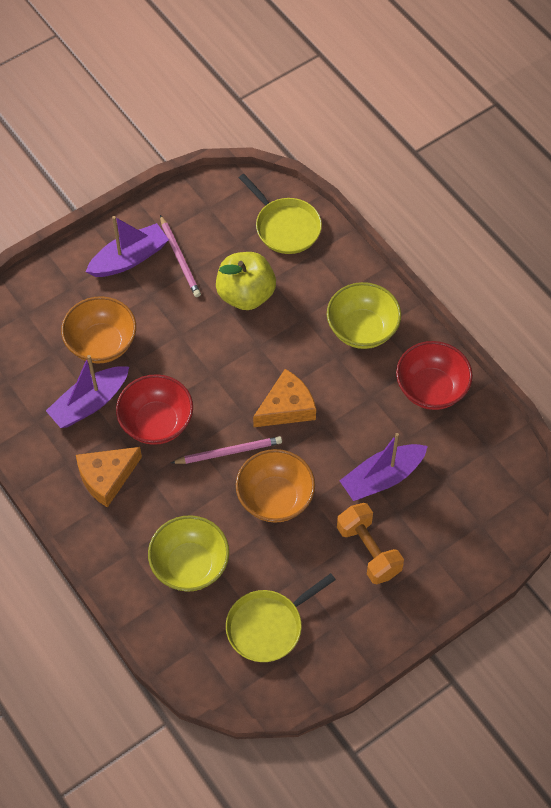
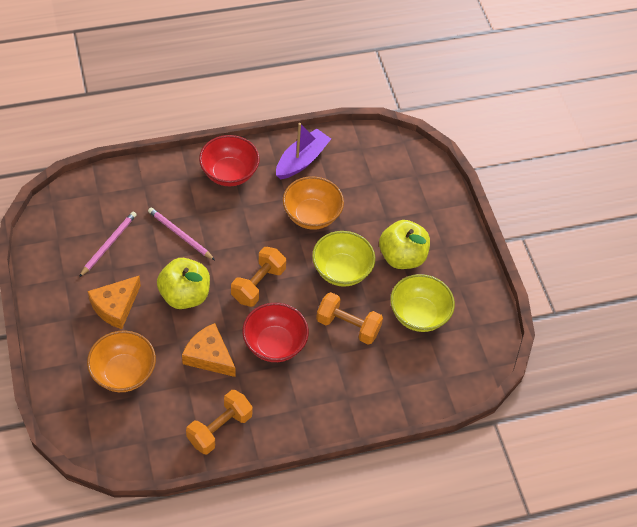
orange dumbbell: [337,503,404,584] = 1 -> [186,390,253,454] [231,247,286,307] [316,292,383,345] = 3
purple boat: [46,355,129,428] [86,216,169,277] [339,433,428,501] = 3 -> [276,123,331,179] = 1
yellow apple: [216,252,276,310] = 1 -> [157,258,210,309] [379,220,430,269] = 2
yellow pan: [226,573,336,662] [239,174,322,254] = 2 -> none = 0

